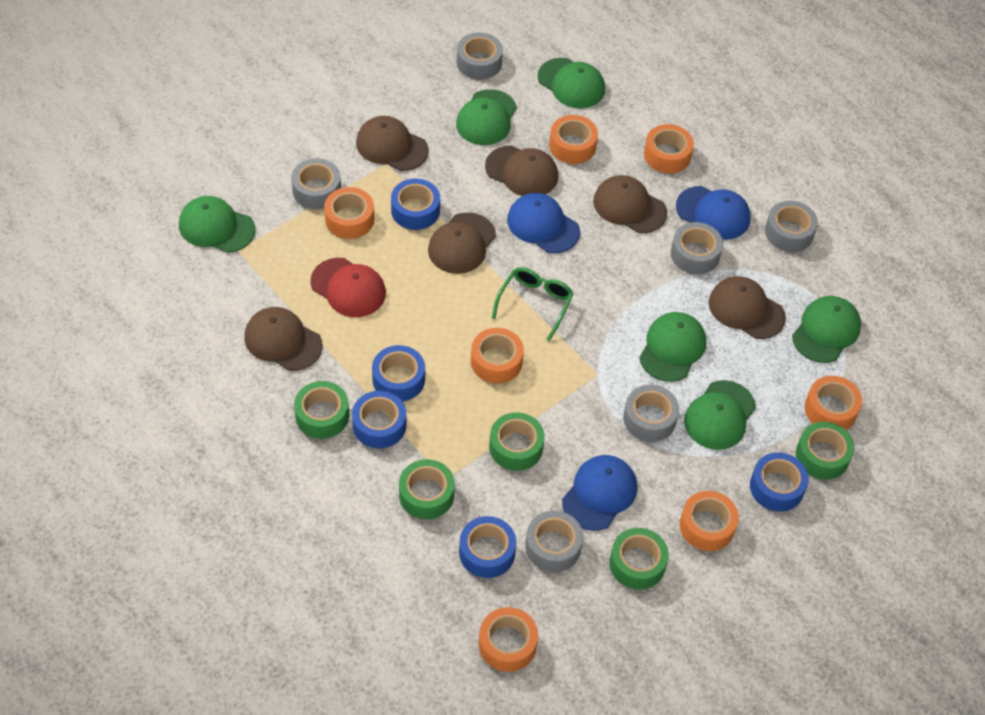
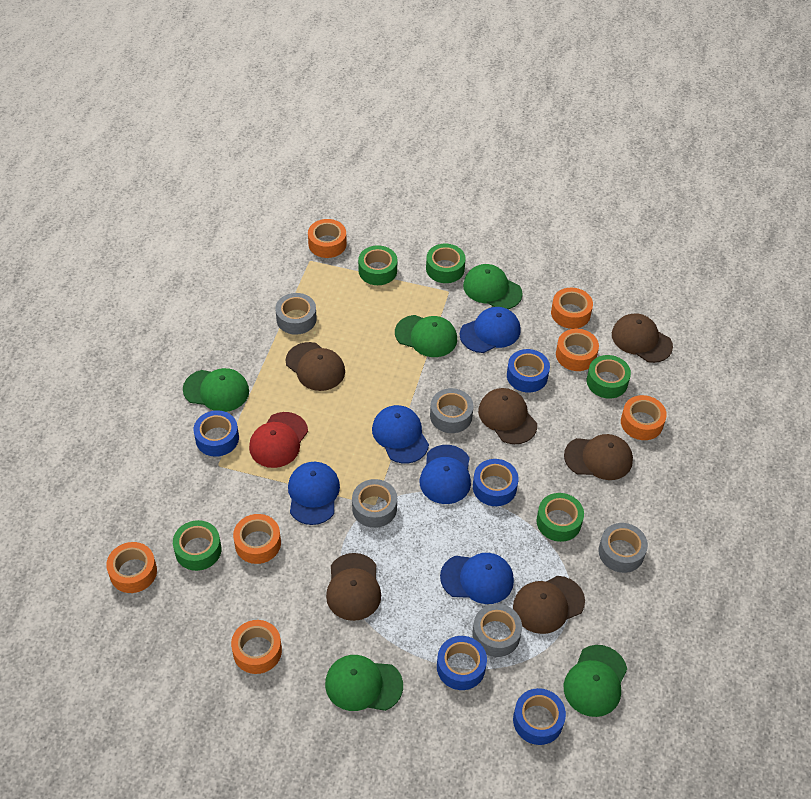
blue cap: [507,193,580,253] [562,455,637,531] [676,186,751,240] = 3 -> [288,462,340,525] [372,405,429,464] [420,445,471,504] [440,553,514,604] [460,307,521,353] = 5
green cap: [179,196,255,253] [456,89,517,145] [538,58,605,108] [639,312,706,382] [684,380,756,450] [792,296,861,363] = 6 -> [183,368,249,412] [325,655,403,711] [395,315,457,357] [463,264,523,309] [564,645,627,717] = 5
green glasses: [492,267,574,342] = 1 -> none = 0
grey tape: [291,158,341,209] [457,32,503,80] [525,511,583,572] [623,385,679,442] [671,222,723,274] [765,201,818,252] = 6 -> [275,293,317,335] [352,479,397,528] [430,388,474,433] [472,604,522,657] [598,523,648,573] = 5

